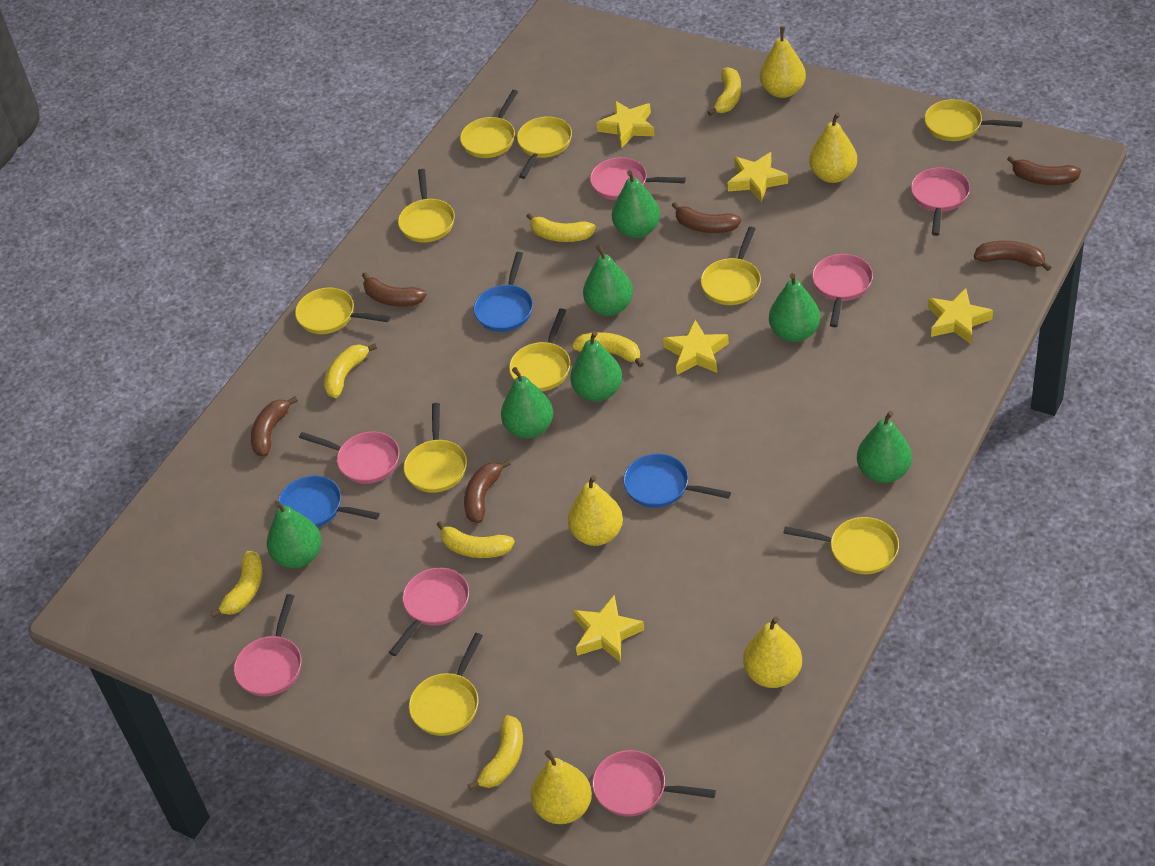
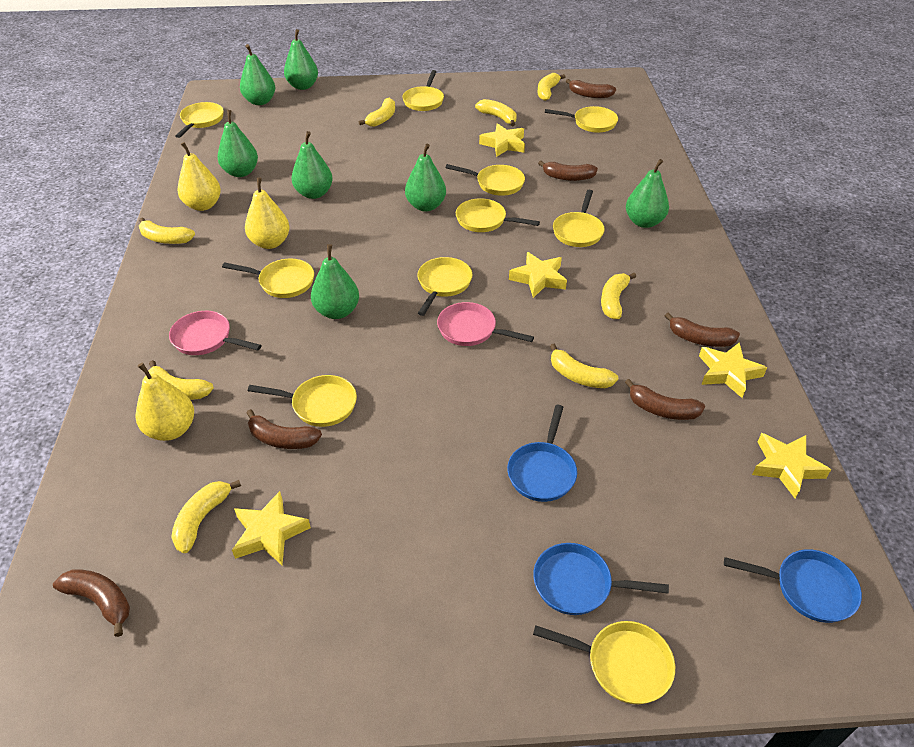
pink pan: [234,594,302,696] [299,431,399,484] [389,568,469,656] [590,157,686,200] [592,750,716,817] [812,254,873,327] [911,167,970,236] = 7 -> [169,311,262,355] [437,302,534,346] = 2
yellow banana: [210,551,263,618] [324,343,377,398] [437,521,515,558] [468,715,523,791] [526,213,596,242] [572,332,644,367] [708,67,741,116] = 7 -> [139,217,195,244] [148,360,214,400] [171,480,241,553] [359,98,395,127] [475,99,517,126] [537,73,565,101] [550,344,618,388] [601,273,636,319] = 8
yellow pear: [530,750,592,824] [568,475,623,546] [743,616,802,688] [760,26,806,98] [809,112,857,183] = 5 -> [136,362,194,441] [178,142,221,211] [245,177,290,249] = 3

